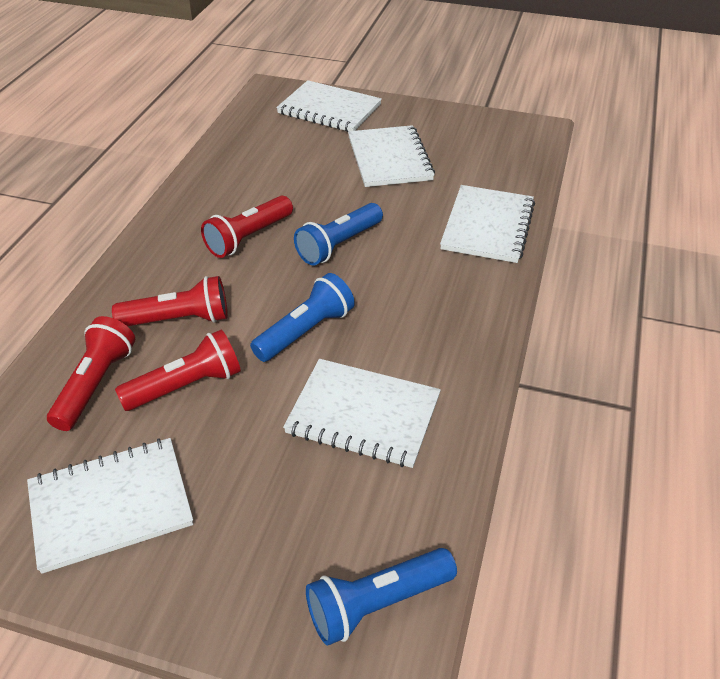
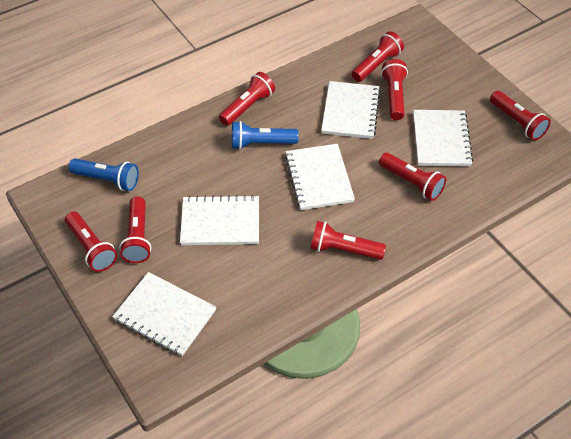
blue flashlight: [250,273,355,362] [294,203,383,266] [306,548,457,645] = 3 -> [68,158,139,191] [232,121,299,150] = 2
red flashlight: [47,316,135,431] [112,276,228,326] [115,329,241,411] [201,196,293,258] = 4 -> [65,212,117,272] [119,196,151,263] [219,72,275,126] [310,221,386,260] [352,31,404,82] [379,153,446,201] [381,59,408,120] [490,91,551,140] = 8

